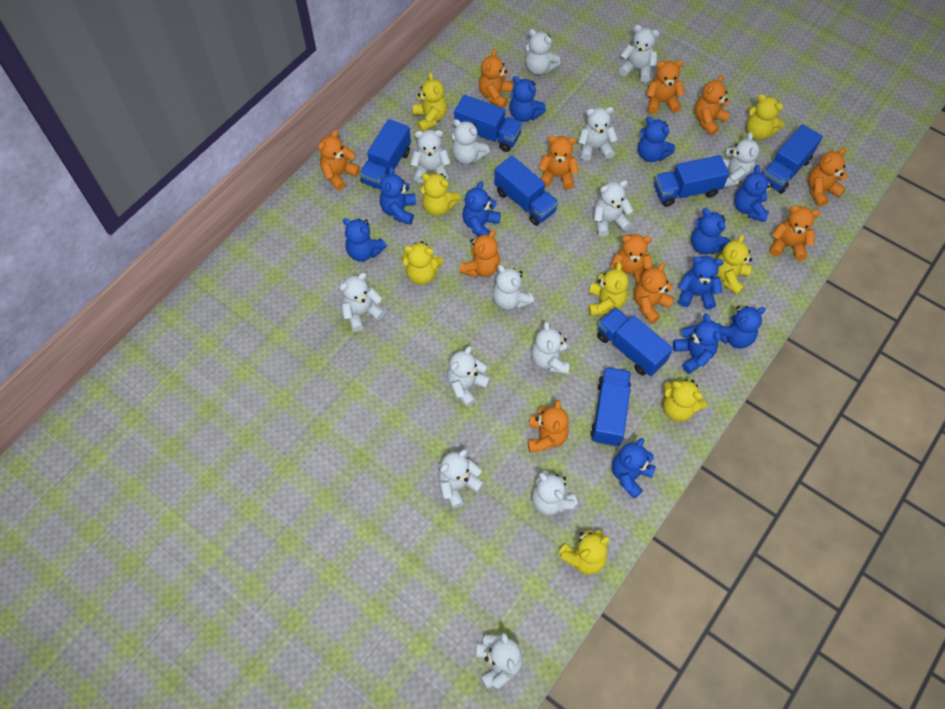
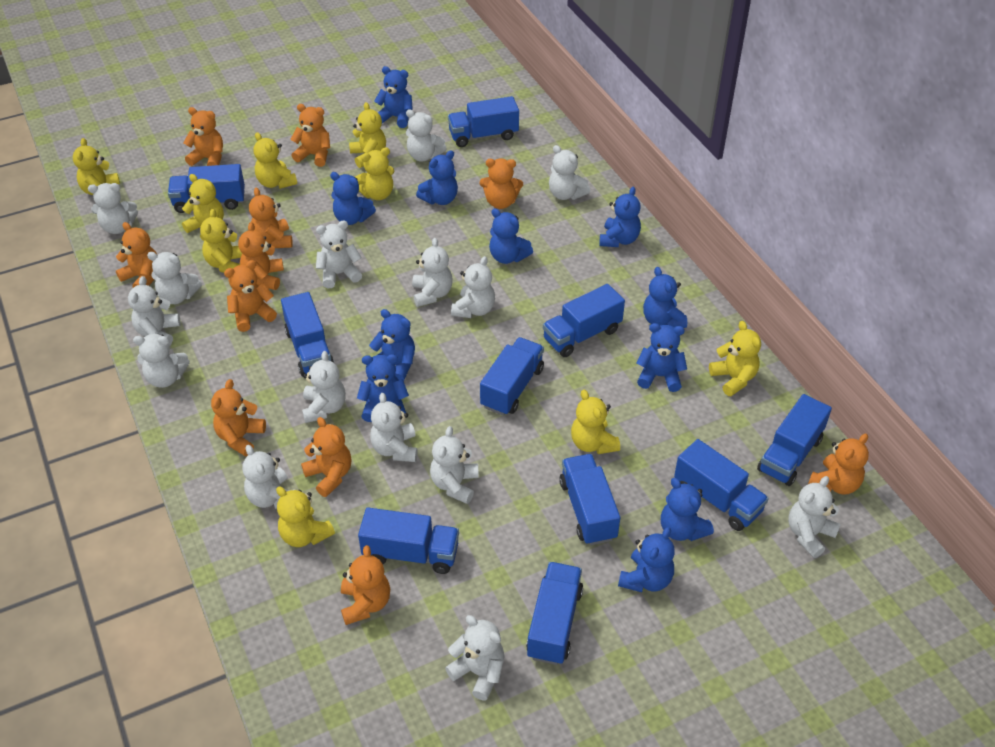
blue truck: [359,119,411,189] [454,95,523,152] [494,156,559,226] [590,367,631,447] [597,307,673,376] [654,155,729,207] [762,124,823,194] = 7 -> [168,164,245,213] [281,292,335,377] [358,507,459,574] [448,96,519,147] [480,337,544,416] [526,562,583,665] [543,284,625,357] [559,454,620,545] [674,439,769,531] [757,394,832,486] = 10
white teddy bear: [339,273,385,332] [411,130,451,183] [438,450,485,509] [447,346,491,407] [452,119,490,164] [476,633,523,689] [493,265,534,310] [525,29,561,75] [531,321,570,374] [532,471,578,516] [578,107,618,161] [594,180,633,237] [619,25,659,82] [722,132,759,187] = 14 -> [88,183,138,234] [128,276,180,346] [133,334,190,388] [147,252,202,304] [242,445,295,509] [302,351,346,423] [316,221,362,288] [370,393,417,462] [406,109,447,162] [412,238,453,307] [430,426,479,504] [445,615,505,700] [451,256,495,318] [549,145,590,200] [788,476,841,558] = 15
yellow teddy bear: [401,241,444,285] [413,72,447,132] [421,173,460,216] [558,530,610,575] [588,262,629,316] [663,379,707,422] [716,234,752,295] [747,94,784,140] = 8 -> [73,138,120,195] [182,174,224,241] [200,209,242,273] [254,132,297,189] [276,486,335,547] [349,102,386,168] [355,147,394,200] [571,390,620,454] [709,321,761,396] = 9

